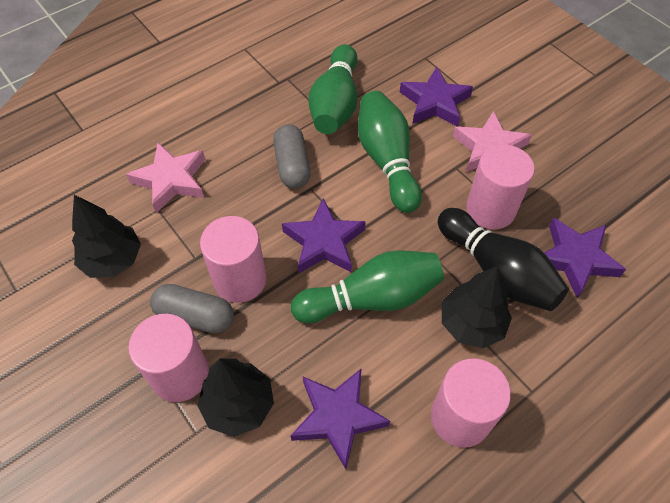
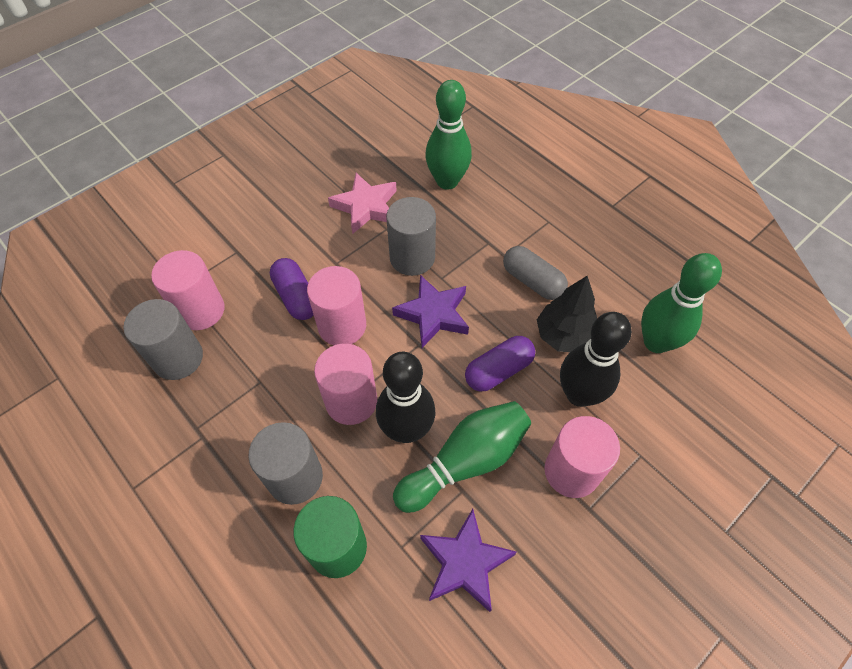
black bowling pin: [438,208,569,311] = 1 -> [376,352,435,443] [560,312,632,407] = 2
black tree: [72,195,141,278] [197,359,274,437] [442,266,512,348] = 3 -> [537,276,597,352] = 1
green cylinder: none = 0 -> [293,496,367,578] = 1
grey capsule: [150,284,234,333] [273,124,311,189] = 2 -> [503,246,568,300] = 1
grey cylinder: none = 0 -> [124,299,203,380] [248,422,323,505] [386,197,436,276] = 3
pink star: [126,143,205,213] [453,111,532,172] = 2 -> [328,173,397,234] = 1
purple capsule: none = 0 -> [270,258,314,320] [465,336,535,391] = 2
purple star: [282,198,366,274] [291,368,390,469] [400,67,473,127] [544,217,626,298] = 4 -> [392,275,469,348] [420,509,516,612] = 2

